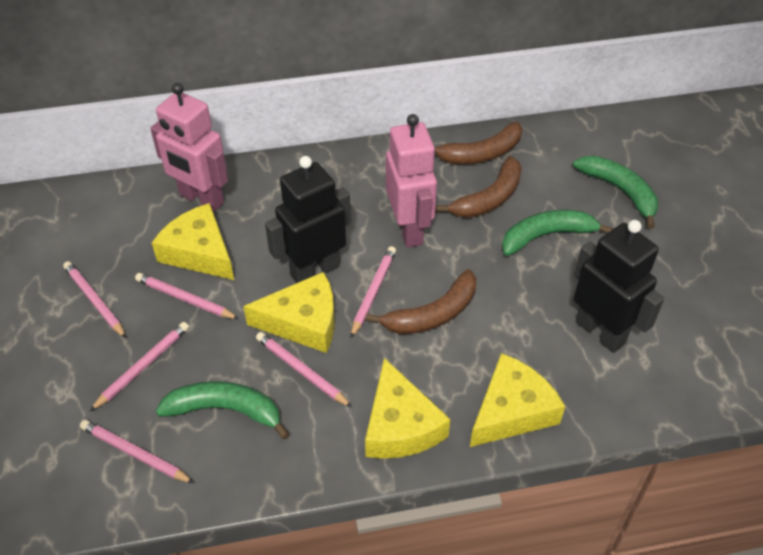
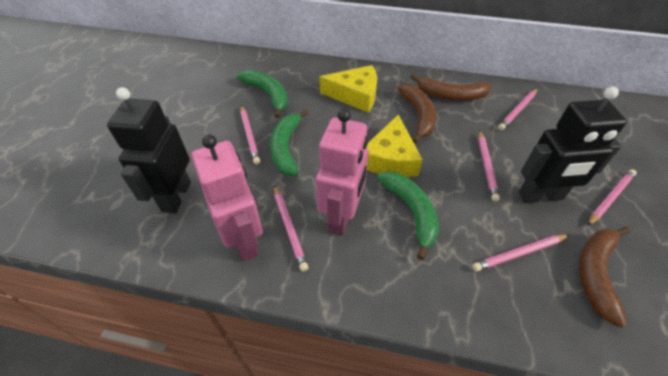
yellow cheese: [152,203,234,280] [243,272,335,353] [365,358,451,459] [470,353,565,447] = 4 -> [319,65,377,113] [367,114,423,177] = 2

